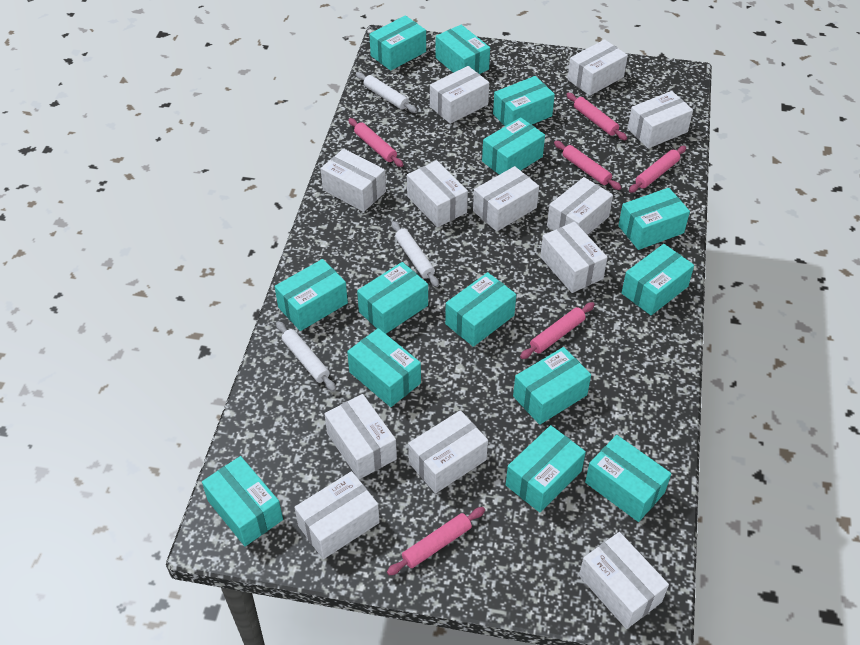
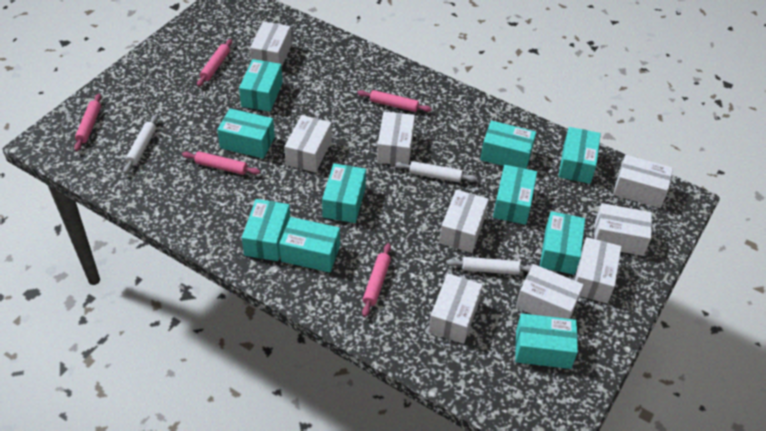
pink rolling pin: [348,118,403,167] [387,507,485,575] [520,302,595,359] [554,141,621,190] [566,93,627,140] [629,146,686,193] = 6 -> [74,94,102,151] [182,151,261,175] [197,39,232,87] [357,90,432,112] [362,243,391,317] = 5
turquoise box: [202,456,283,546] [275,259,348,331] [347,328,421,407] [357,262,428,334] [369,16,426,71] [436,25,490,74] [445,272,516,347] [482,117,545,175] [493,76,555,126] [506,425,586,512] [513,347,591,425] [585,435,671,522] [618,188,690,250] [622,244,694,315] = 14 -> [217,108,275,159] [239,59,283,112] [242,199,290,261] [279,217,340,272] [322,163,366,223] [480,121,536,169] [493,165,537,225] [515,313,578,369] [540,211,585,275] [558,127,601,184] = 10
white box: [294,471,380,559] [321,149,386,212] [325,394,397,479] [407,160,468,227] [408,410,488,494] [430,66,489,124] [473,166,539,231] [540,222,608,293] [547,177,613,235] [567,39,628,96] [579,532,669,629] [628,91,693,149] = 12 -> [250,21,292,65] [284,115,332,173] [377,112,415,165] [428,273,483,344] [439,190,489,253] [516,264,584,319] [575,237,622,303] [594,203,652,256] [613,155,673,208] = 9

